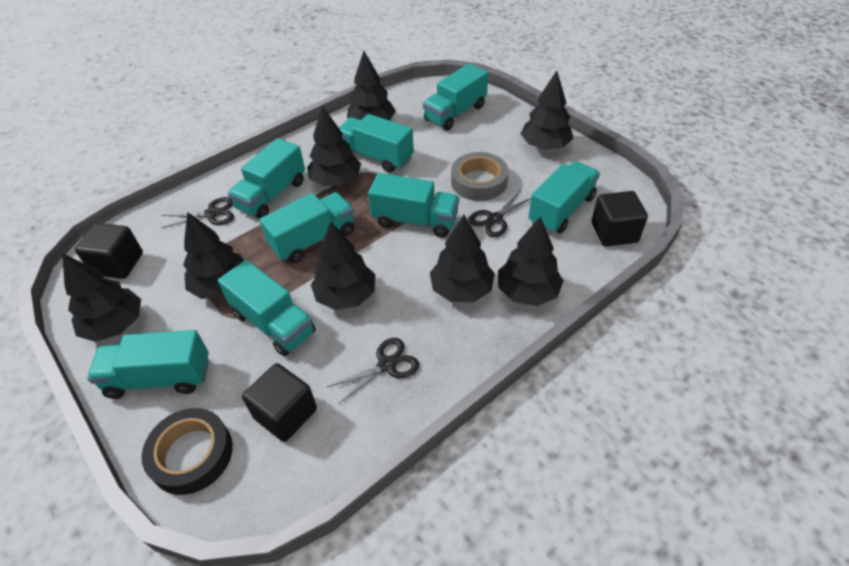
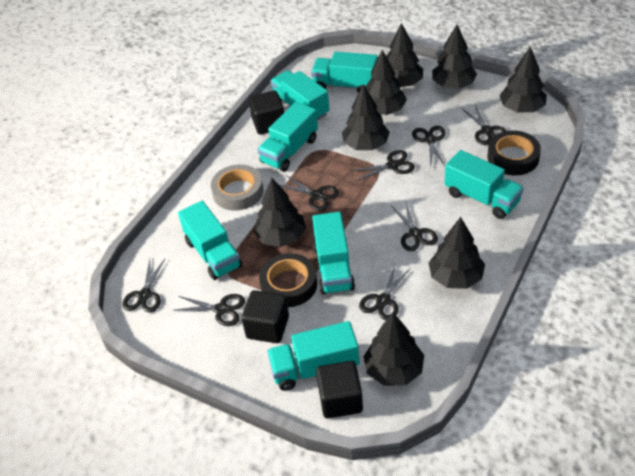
black scissors: [161,197,234,228] [327,338,419,404] [469,190,531,237] = 3 -> [122,259,165,312] [175,294,245,326] [279,175,339,211] [351,150,415,181] [359,265,410,320] [391,200,438,251] [412,126,446,168] [463,105,507,145] = 8
black tape: [142,408,233,495] = 1 -> [259,253,317,307] [487,130,541,176] = 2
turquoise truck: [87,330,209,399] [218,260,316,356] [228,138,305,219] [259,192,354,263] [339,114,414,173] [368,173,459,238] [423,64,488,131] [528,161,600,233] = 8 -> [178,201,242,280] [257,102,318,172] [267,321,359,391] [270,70,329,121] [311,52,378,93] [312,212,355,294] [445,150,524,219] = 7

